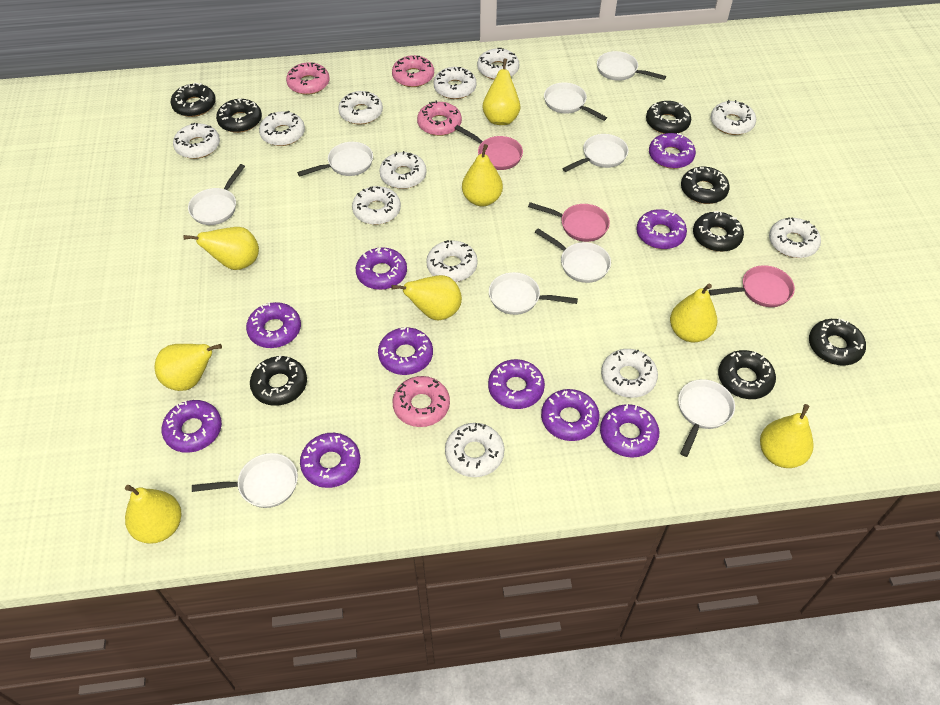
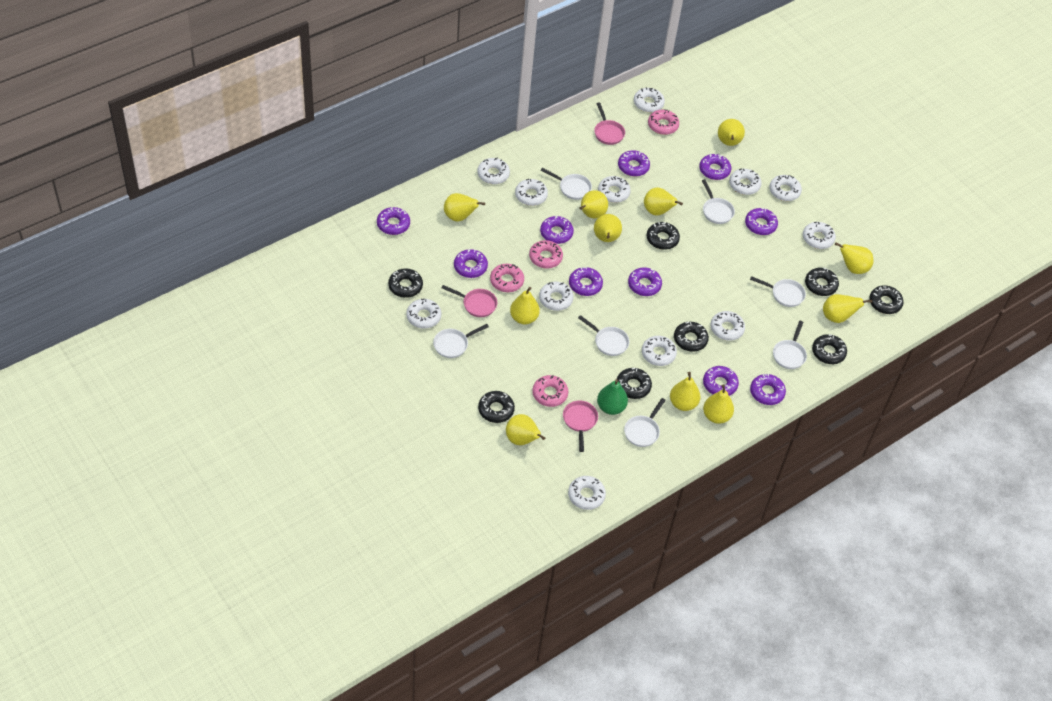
green pear: none = 0 -> [597,379,628,415] = 1
white pan: [188,164,245,225] [192,453,298,508] [297,142,373,177] [489,272,578,315] [535,228,611,283] [544,82,607,121] [562,134,628,172] [597,51,666,81] [678,379,735,457] = 9 -> [433,324,489,358] [540,168,592,200] [578,315,629,356] [624,398,666,447] [702,179,735,224] [750,276,806,307] [773,321,807,369] = 7
yellow pear: [125,485,182,544] [155,344,222,391] [183,227,259,270] [391,275,462,320] [462,144,503,206] [482,58,520,125] [670,283,717,343] [760,404,814,468] = 8 -> [444,193,485,221] [506,414,545,445] [510,287,540,324] [580,190,608,218] [594,214,622,242] [644,187,683,215] [670,372,701,411] [703,385,734,424] [718,119,745,146] [823,294,872,323] [835,243,873,274] = 11

